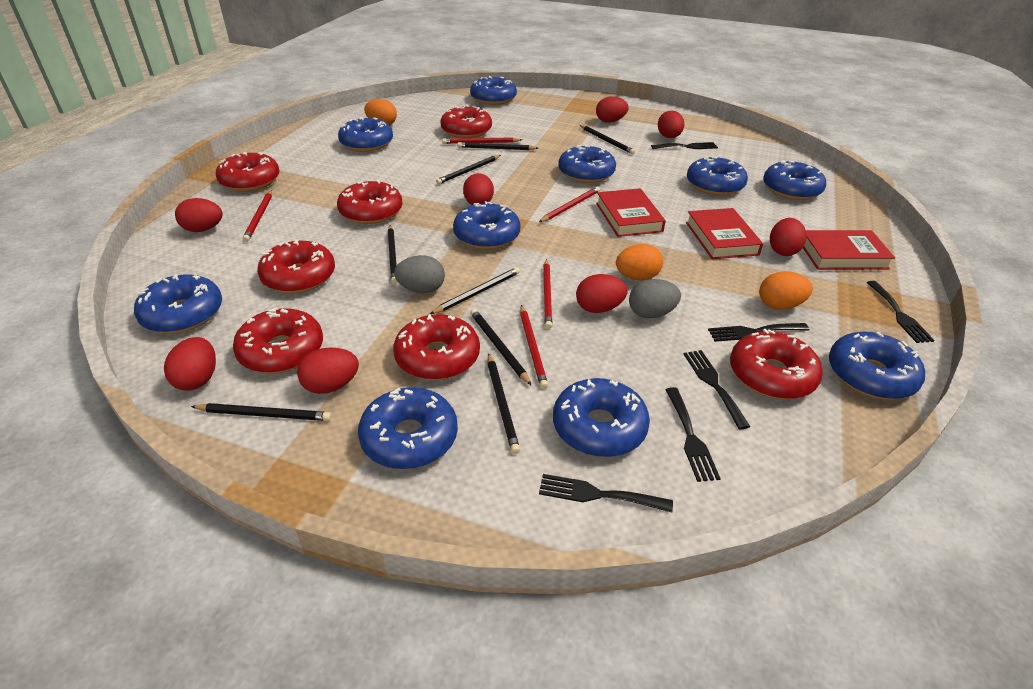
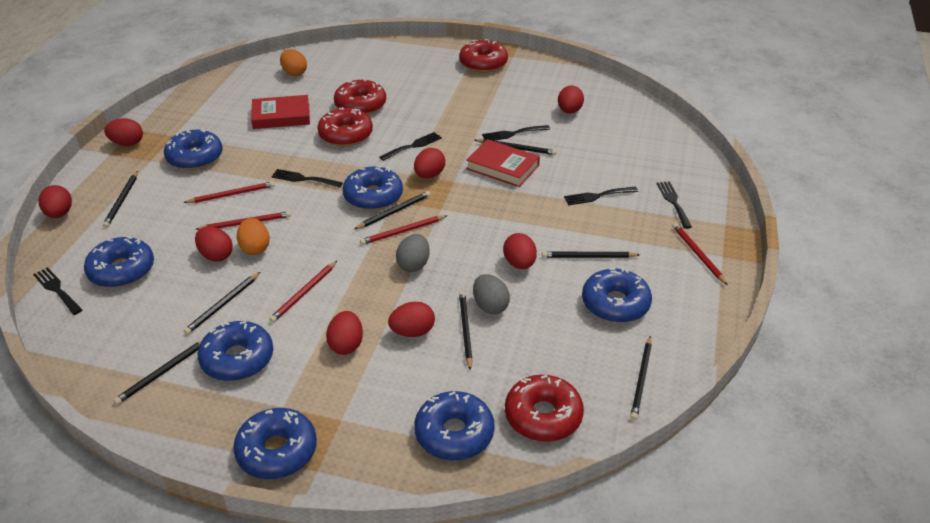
blue donut: [134,274,222,334] [338,117,393,152] [358,388,458,469] [453,201,520,249] [470,76,517,105] [553,378,650,457] [558,145,616,183] [687,156,748,196] [763,160,826,200] [829,332,925,400] = 10 -> [84,236,154,288] [164,130,223,170] [198,321,273,381] [233,408,317,479] [343,166,403,210] [414,391,495,461] [582,267,652,323] = 7
orange egg: [364,99,397,125] [616,244,663,280] [759,271,813,310] = 3 -> [237,218,270,255] [280,49,307,76] = 2
red book: [596,188,666,237] [686,208,763,259] [803,230,895,270] = 3 -> [251,95,310,129] [466,139,540,187] = 2
red donut: [216,152,279,192] [233,307,323,373] [257,240,335,293] [337,180,403,224] [393,314,480,380] [440,105,492,138] [730,329,823,399] = 7 -> [317,107,373,147] [334,79,386,115] [459,39,508,73] [505,375,584,442] = 4

